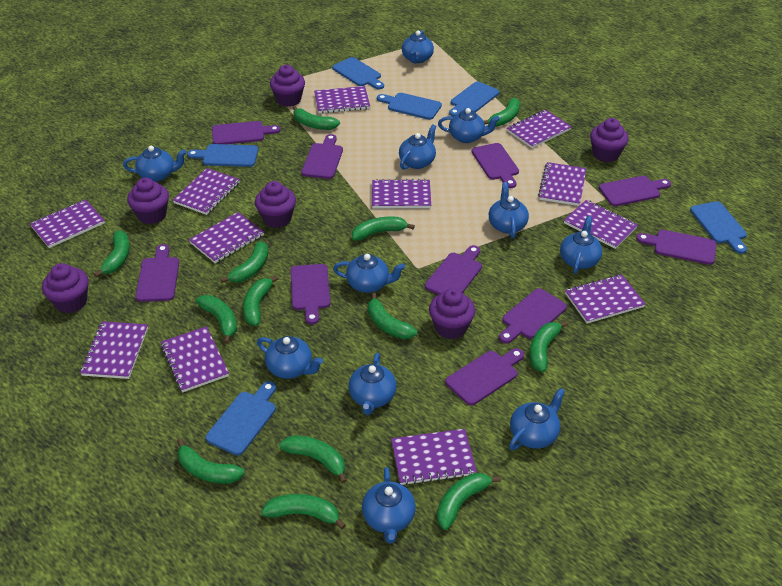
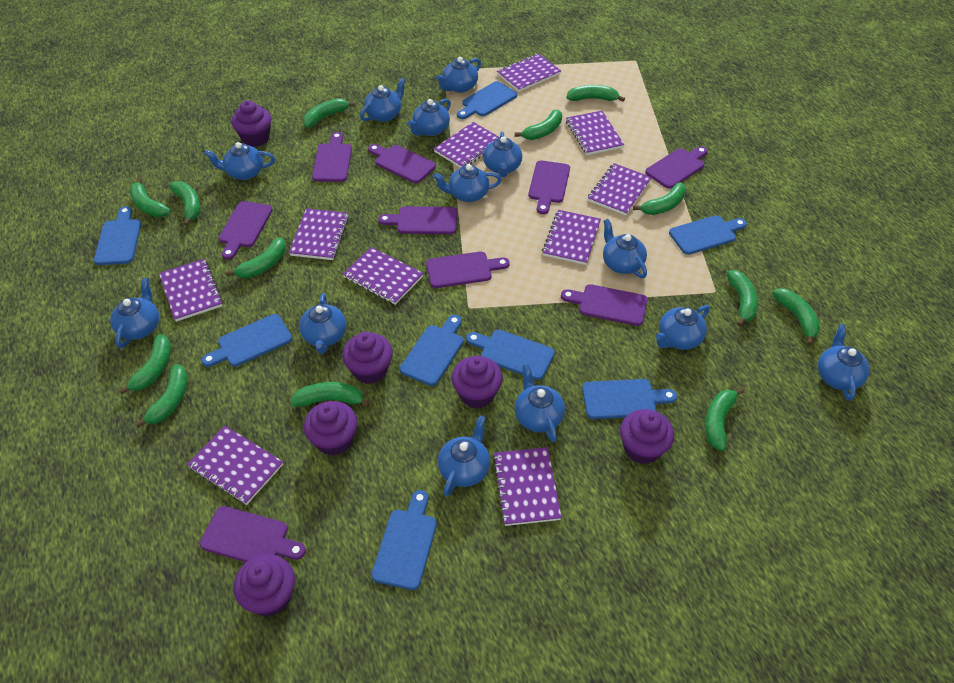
blue cutting board: [187,144,258,167] [206,381,276,456] [332,57,384,90] [377,93,442,120] [449,82,499,117] [690,201,747,254] = 6 -> [94,206,141,265] [201,314,292,367] [371,490,437,590] [400,315,464,386] [457,81,517,119] [466,330,555,380] [582,379,677,419] [669,215,747,255] = 8
blue teapot: [123,146,187,182] [257,336,323,379] [333,254,405,293] [348,353,397,415] [362,467,416,543] [399,124,436,170] [402,31,434,63] [438,108,500,143] [489,182,529,238] [509,388,565,450] [560,216,602,274] = 11 -> [110,278,159,348] [204,142,275,180] [299,293,346,354] [360,78,406,122] [408,98,451,136] [433,164,502,202] [436,57,481,93] [438,415,490,496] [483,131,522,177] [515,364,565,442] [603,219,647,278] [655,305,710,350] [818,324,870,401] = 13
purple cutting board: [136,244,179,302] [212,121,280,144] [291,264,331,324] [302,134,343,179] [425,245,482,295] [445,348,524,405] [472,143,519,188] [499,288,567,343] [599,176,671,206] [636,230,716,265] = 10 -> [200,506,306,562] [218,201,273,260] [312,132,352,182] [368,144,436,183] [378,206,457,234] [426,252,510,288] [528,160,570,214] [561,284,648,326] [645,146,708,189] = 9
purple notebook: [30,199,105,248] [80,321,148,379] [161,326,229,393] [173,168,240,215] [189,212,264,263] [314,86,370,114] [372,179,431,208] [391,429,477,486] [507,110,572,148] [538,162,587,206] [564,200,638,249] [565,274,645,324] = 12 -> [159,259,223,322] [187,426,283,505] [289,208,349,260] [343,247,423,305] [434,122,500,168] [493,447,562,526] [497,53,561,92] [542,210,601,265] [566,111,624,155] [588,163,652,215] = 10

